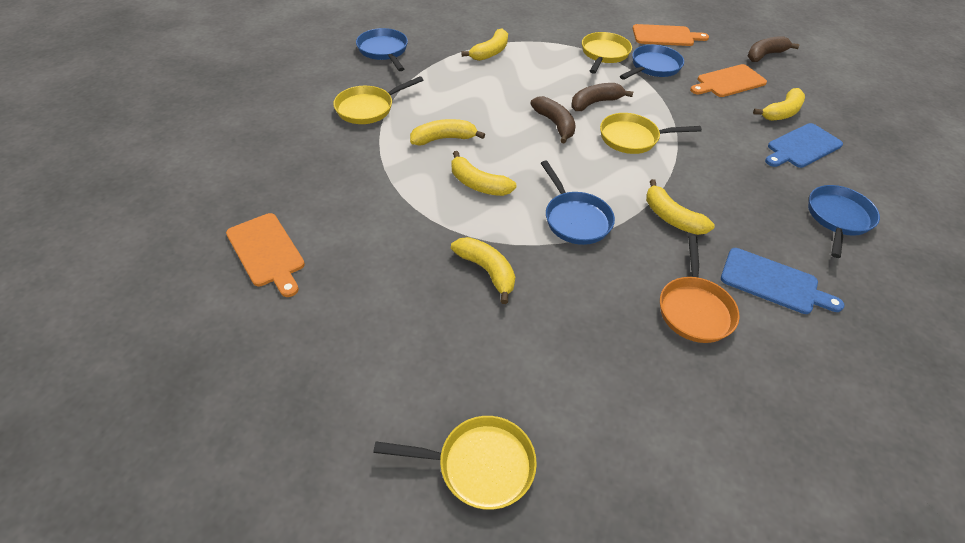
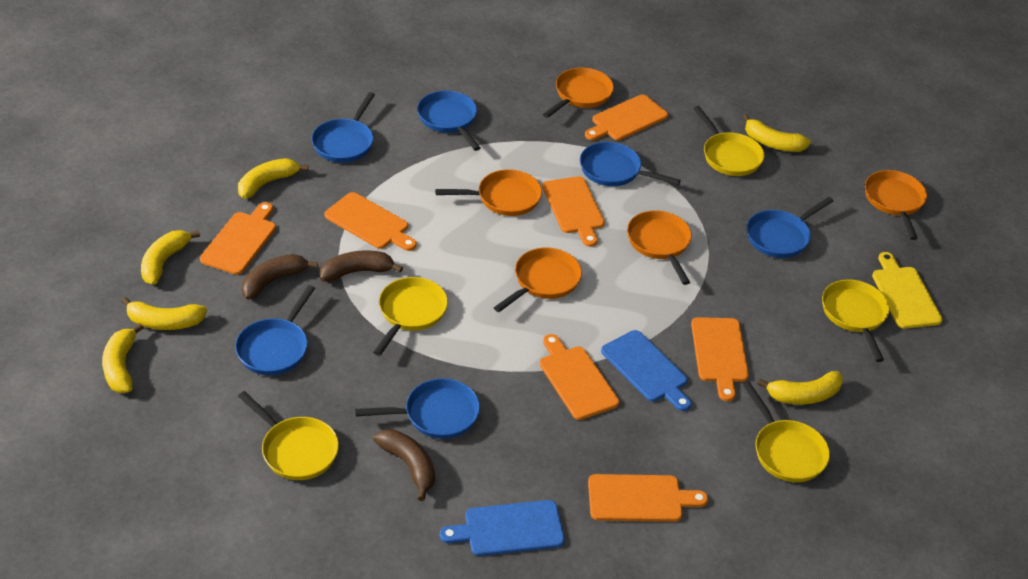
blue pan: [356,28,408,71] [541,160,615,245] [620,45,684,80] [808,185,880,258] = 4 -> [235,285,315,375] [311,92,375,163] [355,378,480,439] [417,91,480,151] [580,142,681,186] [747,197,833,258] = 6
orange cutting board: [226,213,305,297] [632,24,709,46] [690,64,767,97] = 3 -> [200,202,276,275] [324,192,417,251] [540,334,619,420] [542,176,605,247] [585,95,668,140] [588,474,708,522] [691,317,749,401] = 7
orange pan: [660,236,740,343] = 1 -> [435,169,542,216] [494,247,582,312] [543,68,614,118] [627,210,692,285] [865,170,927,240] = 5
yellow cutting board: none = 0 -> [872,252,943,329] = 1
yellow pan: [333,76,423,124] [373,416,537,510] [582,32,632,74] [600,113,702,154] = 4 -> [238,391,339,480] [373,277,448,356] [693,106,764,176] [743,382,830,482] [822,280,890,362] = 5

